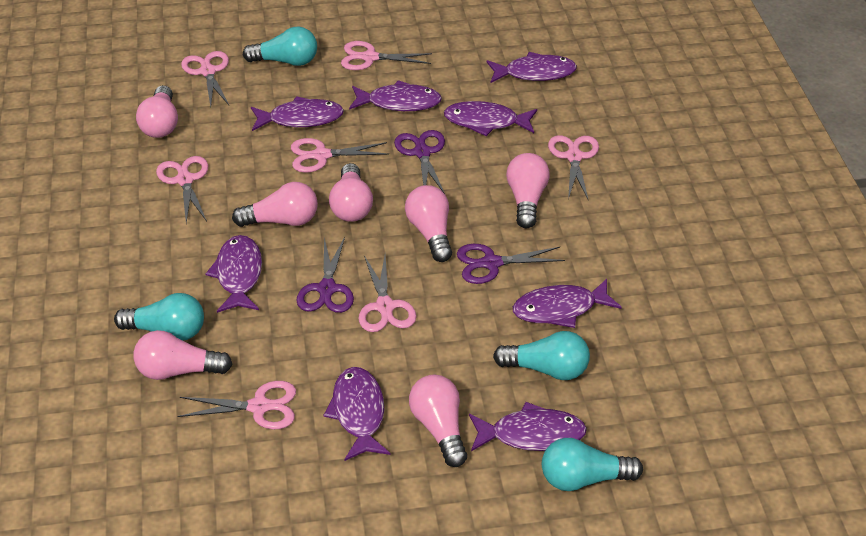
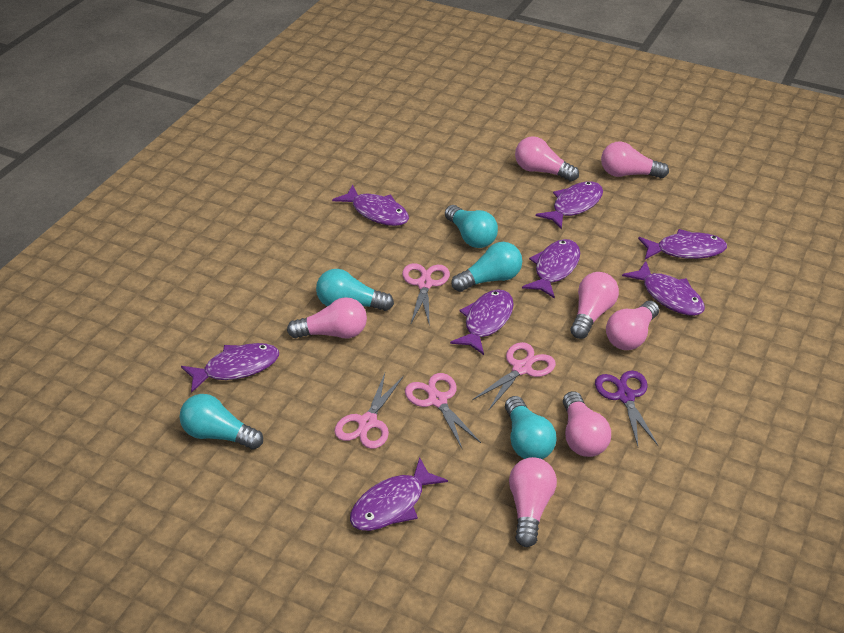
pink scissors: [156,156,208,223] [177,381,296,429] [181,51,229,107] [291,138,389,173] [341,41,432,70] [359,256,416,332] [548,135,599,201] = 7 -> [334,373,404,449] [402,263,450,326] [405,373,481,448] [472,342,556,411] = 4
purple scissors: [297,237,354,313] [394,130,445,194] [457,244,565,284] = 3 -> [595,370,658,446] = 1
turquoise light bulb: [114,293,204,340] [243,26,317,66] [493,331,590,380] [542,438,643,491] = 4 -> [180,394,263,450] [316,269,394,311] [445,205,498,248] [451,242,522,292] [505,396,557,459] = 5

